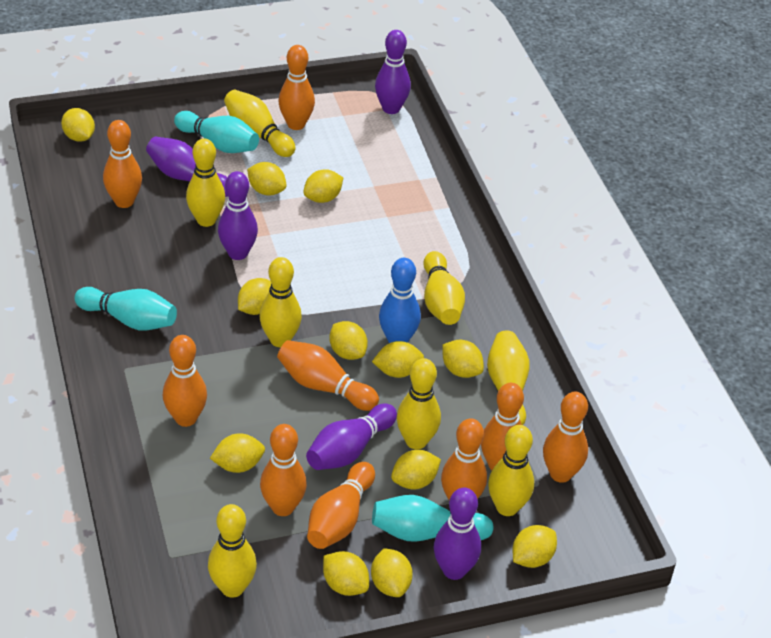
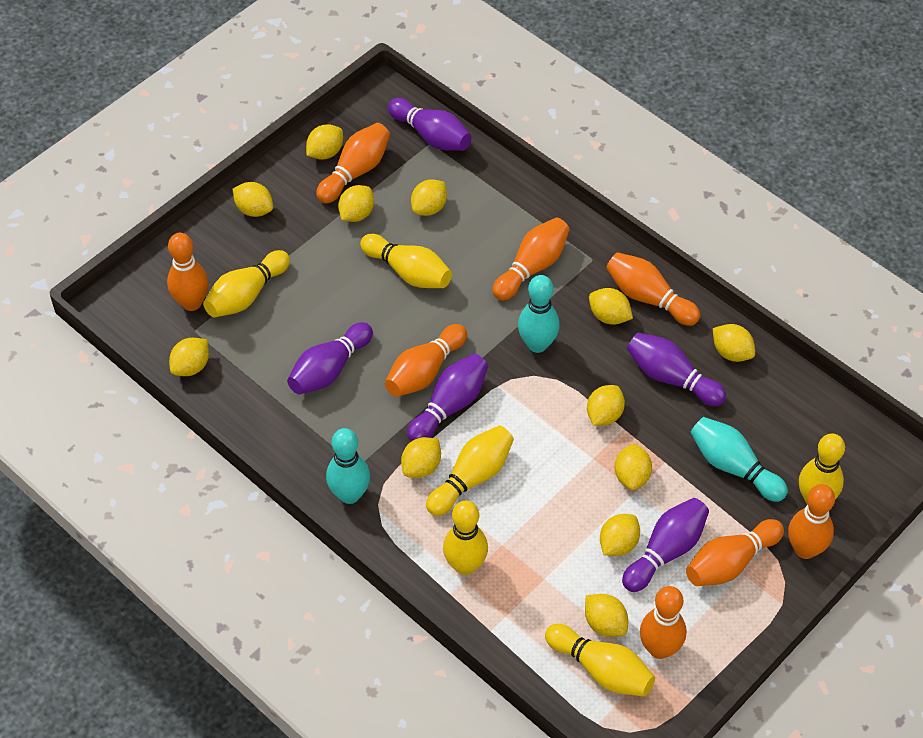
blue bowling pin: [379,258,421,343] = 1 -> none = 0
orange bowling pin: [103,120,142,208] [163,335,207,427] [260,424,307,516] [277,340,379,411] [278,45,315,130] [307,462,375,549] [441,418,487,500] [481,383,524,470] [543,392,588,483] = 9 -> [167,233,209,311] [316,123,390,203] [385,324,467,397] [492,217,570,301] [606,252,700,326] [640,586,686,659] [686,519,784,586] [788,484,835,559] = 8
yellow bowling pin: [186,139,225,227] [208,504,257,598] [224,90,296,157] [260,257,302,347] [397,358,441,450] [423,251,465,325] [487,331,530,425] [488,425,534,516] = 8 -> [203,250,290,317] [360,234,452,288] [426,425,514,516] [443,501,488,575] [545,624,655,697] [799,433,845,505] = 6

